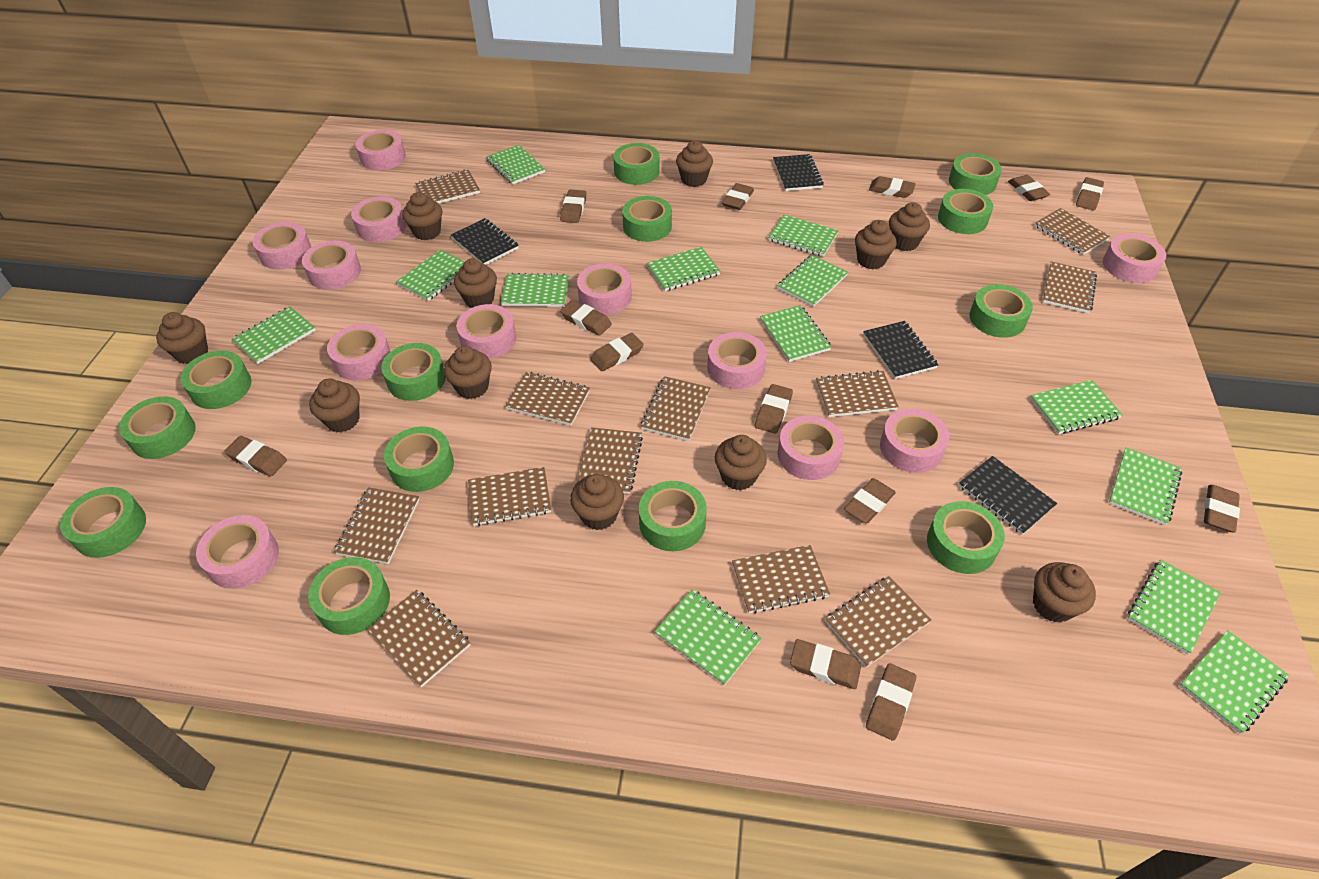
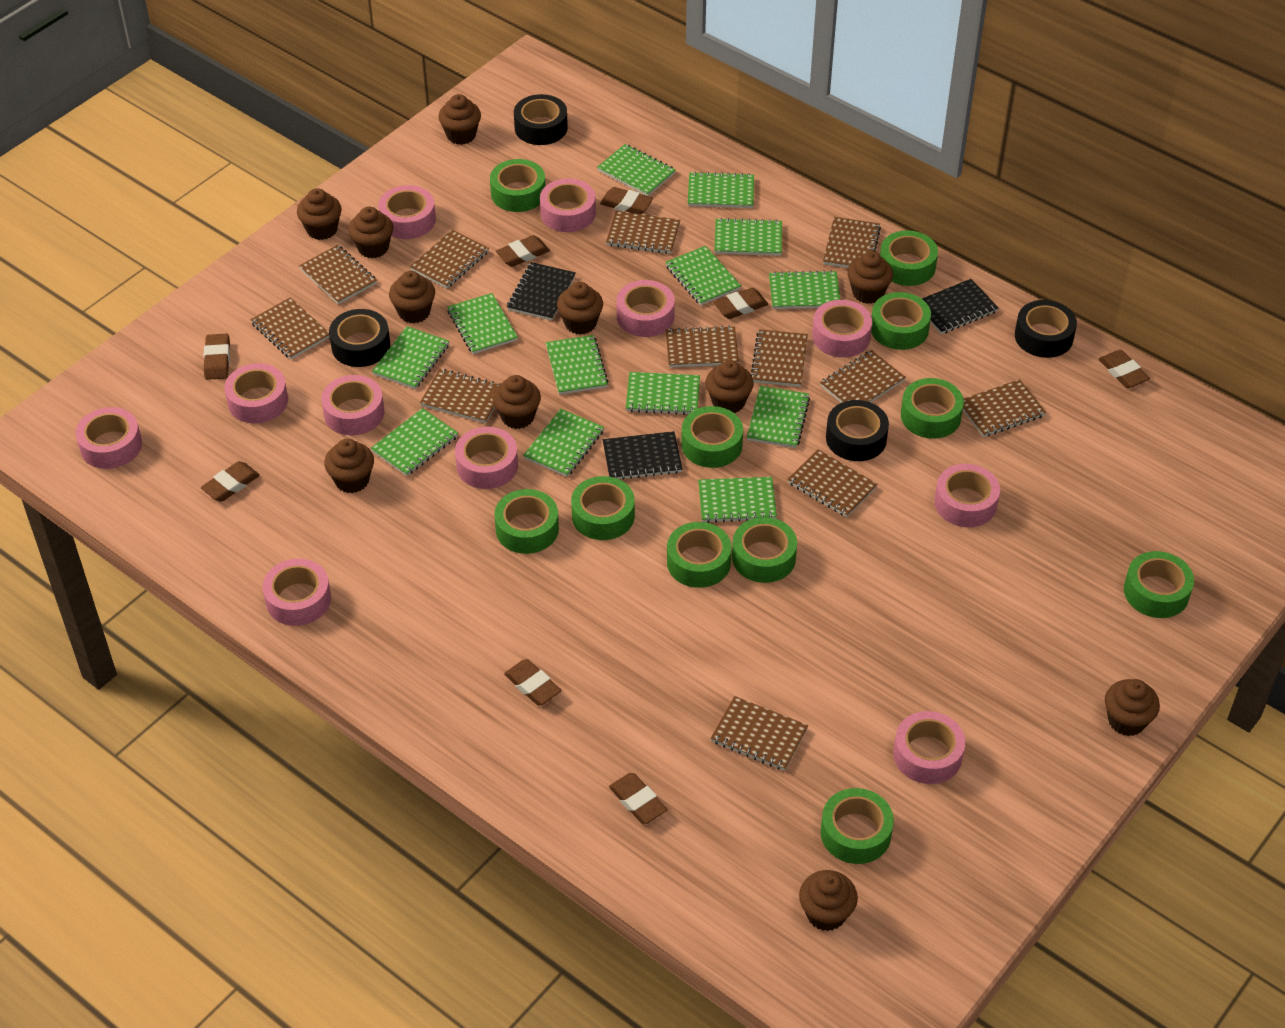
black notebook: [451,218,519,265] [773,154,824,191] [863,321,938,379] [958,456,1057,535] = 4 -> [507,262,575,321] [603,431,682,480] [922,279,998,334] = 3
black tape: none = 0 -> [329,309,390,367] [514,94,568,145] [826,400,889,461] [1015,300,1077,358] = 4
brown eraser: [224,436,287,476] [560,190,586,223] [560,300,612,336] [590,333,644,371] [722,183,754,210] [755,384,793,434] [790,639,861,689] [844,478,896,524] [866,663,916,741] [869,176,916,198] [1008,175,1050,201] [1076,177,1104,210] [1204,485,1240,533] = 13 -> [201,461,260,502] [204,333,230,380] [496,235,550,267] [504,659,561,705] [600,187,653,214] [609,773,667,824] [713,288,768,319] [1099,350,1150,388] = 8
green tape: [60,487,146,558] [119,396,196,459] [180,351,251,409] [308,557,390,635] [381,343,446,401] [384,426,454,492] [613,143,660,185] [622,196,672,242] [639,481,707,551] [927,501,1005,574] [938,189,993,234] [949,153,1002,195] [970,284,1033,338] = 13 -> [490,159,545,212] [494,489,559,554] [571,476,635,540] [667,522,732,588] [681,406,743,468] [732,517,797,583] [820,788,894,864] [871,292,931,350] [880,230,938,286] [901,378,964,439] [1124,551,1194,618] = 11
pink tape: [196,515,279,589] [253,222,311,270] [302,240,361,290] [327,324,391,380] [351,196,406,242] [356,130,406,170] [456,304,516,359] [577,263,632,315] [707,332,767,389] [777,415,844,480] [880,409,949,473] [1103,234,1166,283] = 12 -> [76,407,142,469] [224,363,288,423] [263,559,331,626] [321,375,384,435] [378,185,436,239] [455,427,518,489] [540,179,596,232] [616,280,675,337] [812,300,872,357] [893,711,965,784] [934,464,1000,527] = 11

